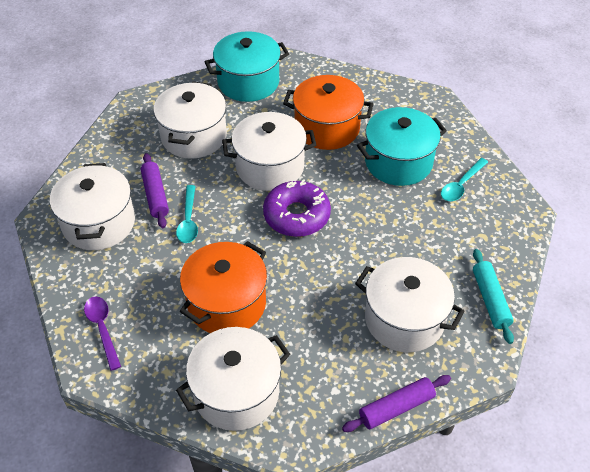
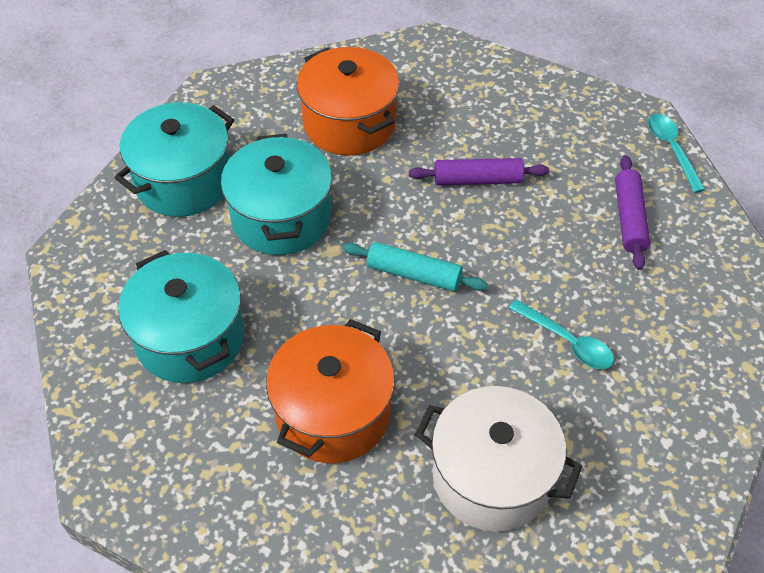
purple donut: [263,179,331,237] = 1 -> none = 0
purple spoon: [84,297,121,371] = 1 -> none = 0
turquoise pot: [204,31,289,102] [357,107,447,186] = 2 -> [114,102,234,217] [118,250,244,383] [221,134,332,255] = 3
white pot: [50,163,135,250] [154,82,227,159] [176,327,290,431] [222,112,316,191] [355,257,465,352] = 5 -> [415,386,582,531] = 1

